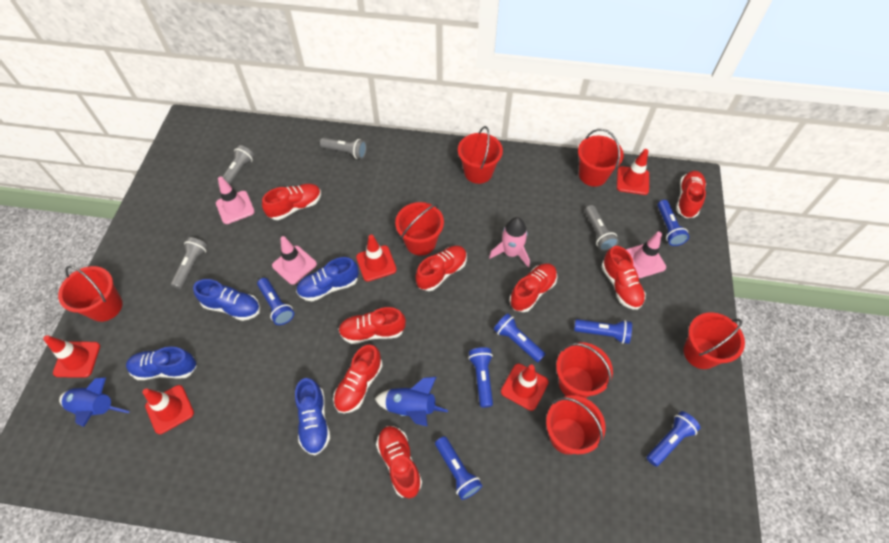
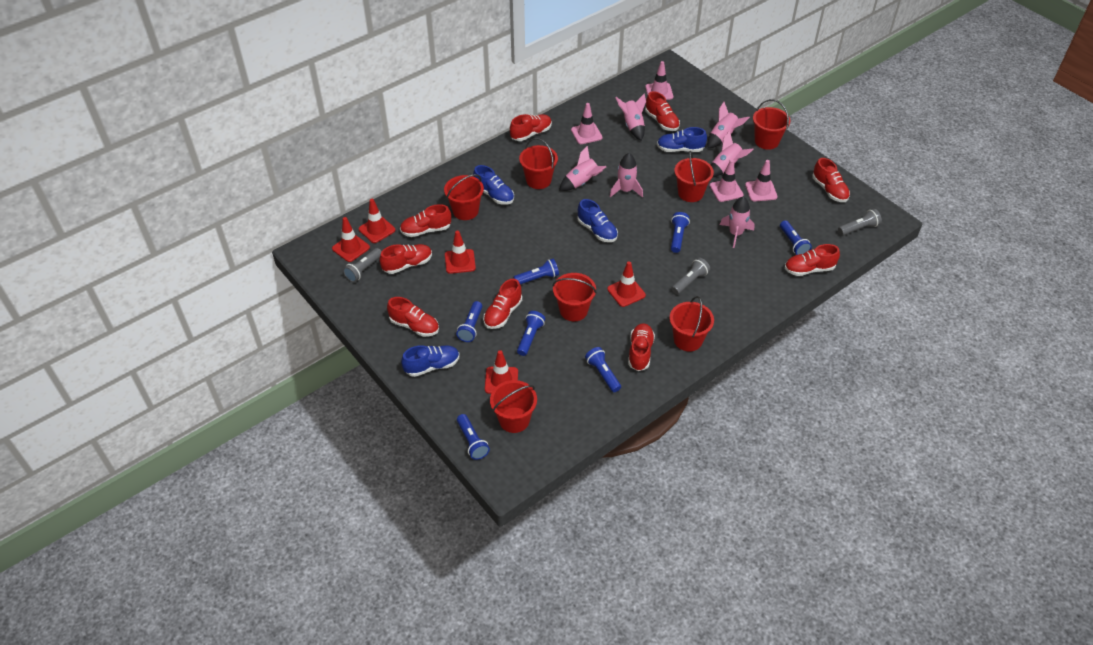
blue rocket: [59,377,130,427] [375,377,448,426] = 2 -> none = 0
grey flashlight: [171,237,208,289] [218,145,255,186] [320,138,367,159] [585,205,619,251] = 4 -> [343,248,382,282] [672,258,710,294] [838,209,882,236] = 3
pink rocket: [489,217,530,267] = 1 -> [559,145,606,191] [610,153,643,198] [616,93,646,141] [707,102,750,148] [711,131,754,178] [720,196,755,248] = 6
pink traffic cone: [216,176,255,224] [272,236,317,285] [626,232,666,278] = 3 -> [571,103,603,144] [645,61,673,100] [710,159,744,202] [745,160,778,202] = 4
red shoe: [262,184,321,220] [333,345,382,413] [338,307,406,344] [376,426,422,498] [416,246,467,291] [509,263,557,312] [602,246,646,310] [676,171,706,218] = 8 -> [379,244,432,274] [387,297,439,337] [400,204,451,237] [483,279,522,329] [510,114,552,141] [628,323,655,371] [645,91,680,131] [785,244,840,276] [812,158,850,202] = 9

